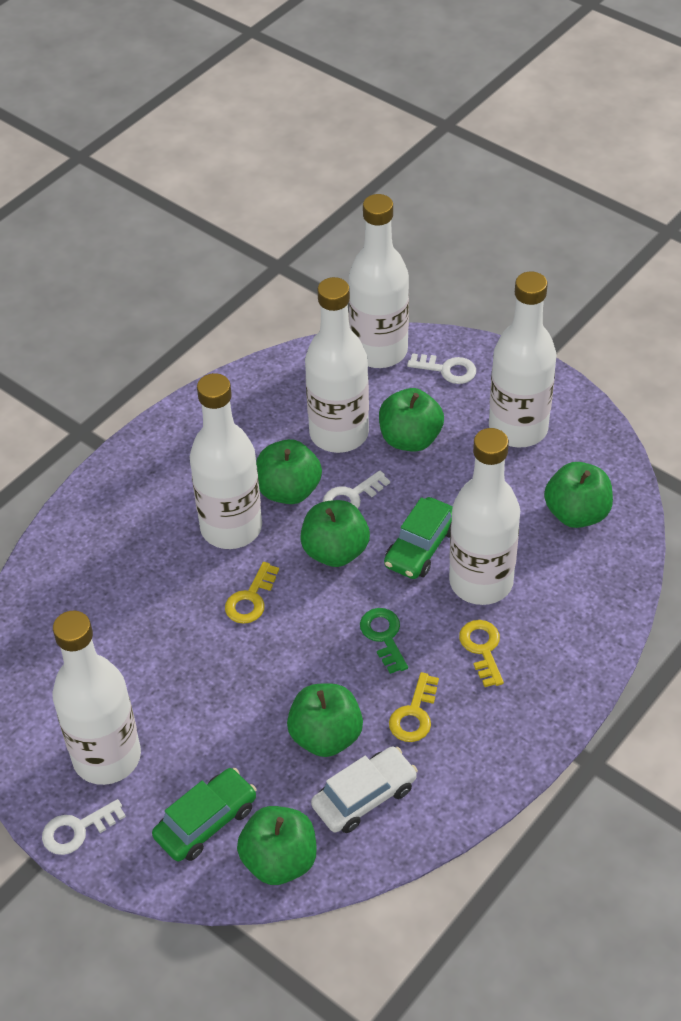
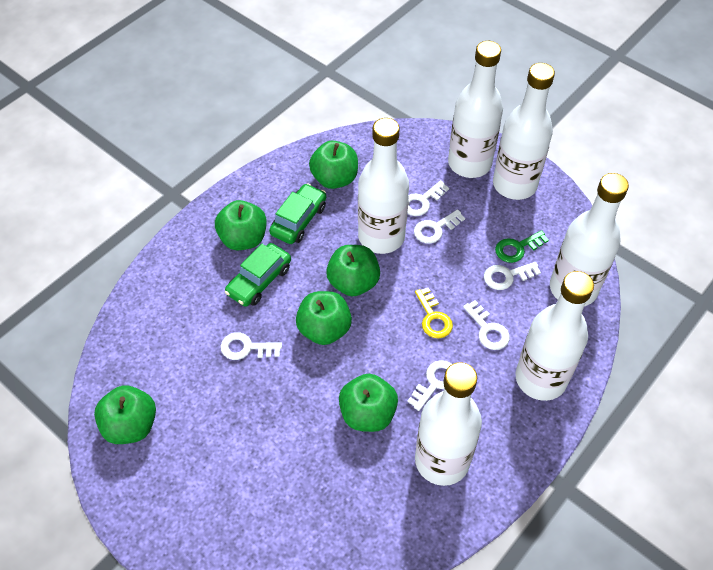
white car: [311,747,418,833] = 1 -> none = 0
white key: [42,799,126,855] [323,470,390,509] [407,353,476,384] = 3 -> [221,332,282,360] [407,180,449,216] [407,360,452,411] [414,209,465,244] [463,300,510,350] [484,262,541,290] = 6
yellow key: [225,562,279,624] [389,672,439,742] [459,620,504,687] = 3 -> [415,288,453,338] = 1

